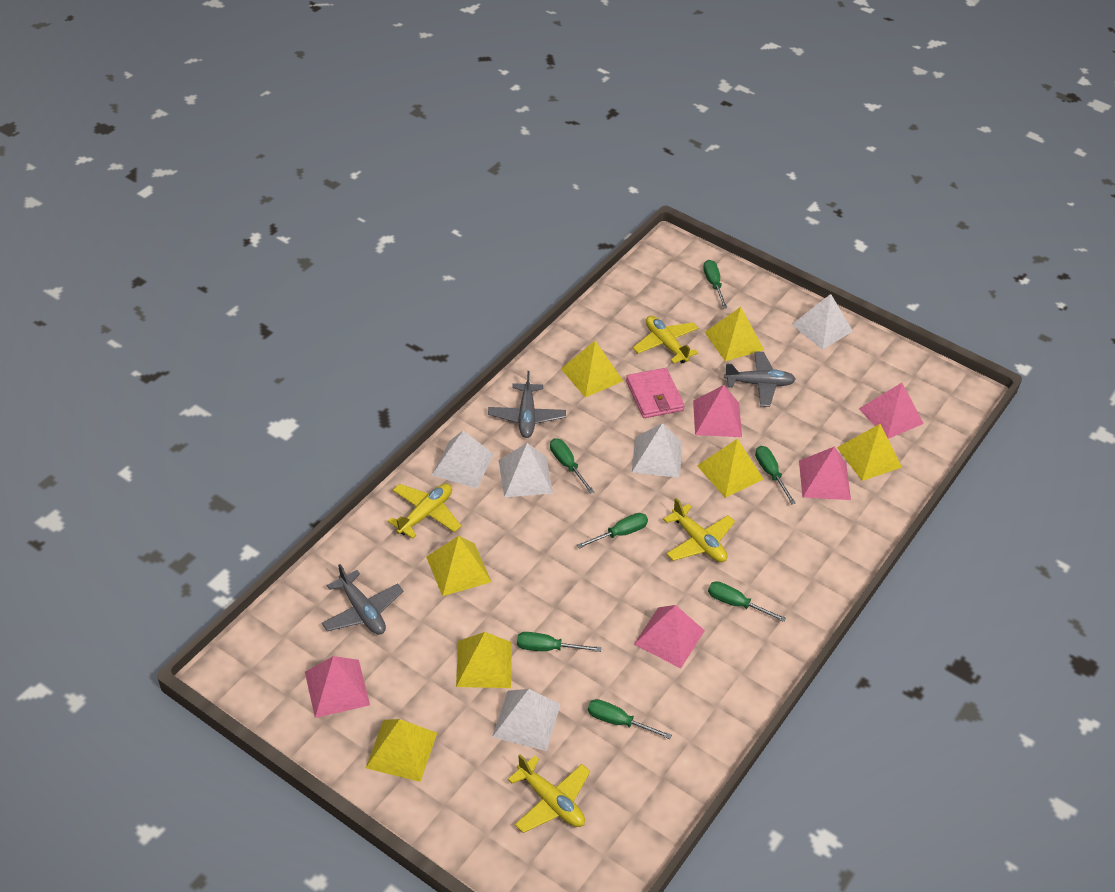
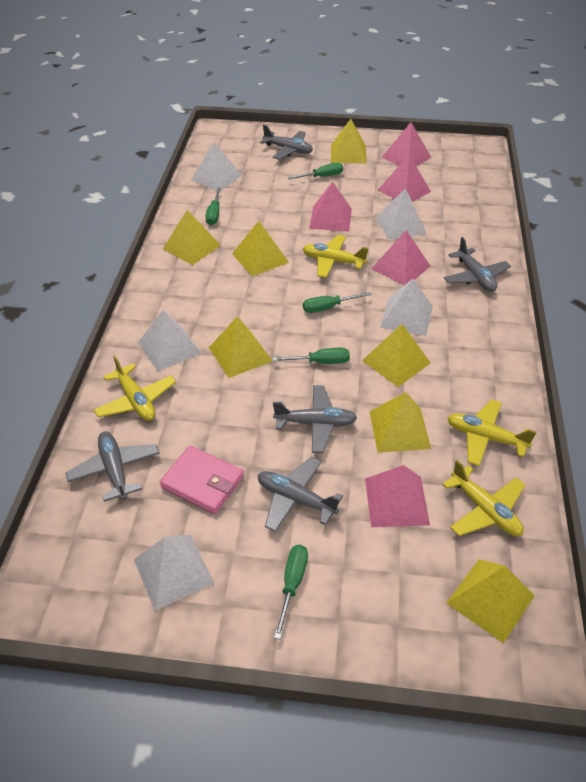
green screwdriver: [517,632,601,652] [550,438,594,494] [577,513,648,549] [588,699,672,739] [703,260,728,308] [708,581,786,622] [755,446,796,504] = 7 -> [205,187,221,225] [273,348,350,364] [274,545,308,639] [288,163,343,180] [303,292,372,313] = 5
grey plane: [322,564,403,635] [488,371,566,438] [724,351,796,407] = 3 -> [66,431,160,502] [258,457,343,532] [260,125,313,160] [273,385,357,453] [444,237,511,292] = 5

